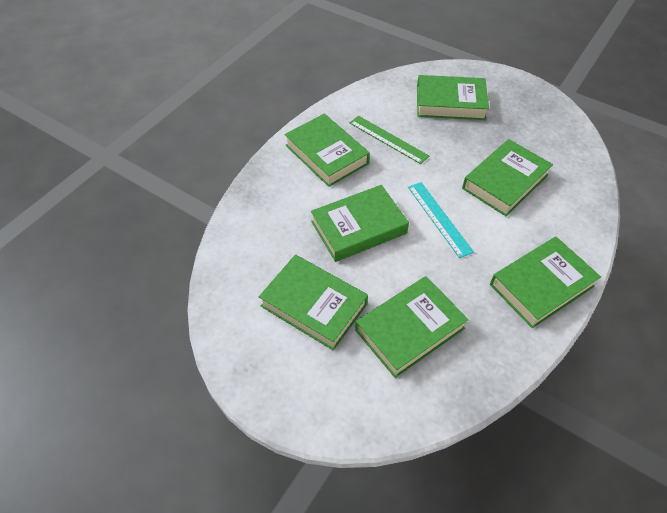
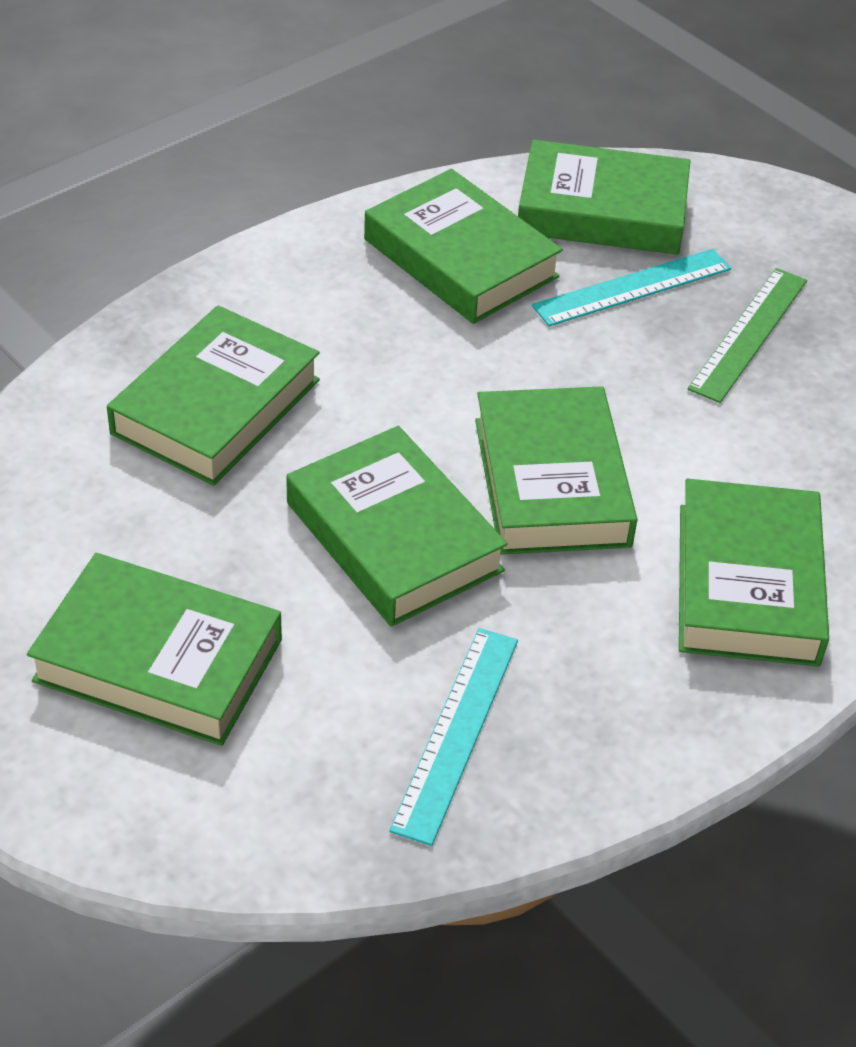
turquoise ruler: [408,182,474,258] = 1 -> [389,628,518,846] [532,249,731,326] = 2

